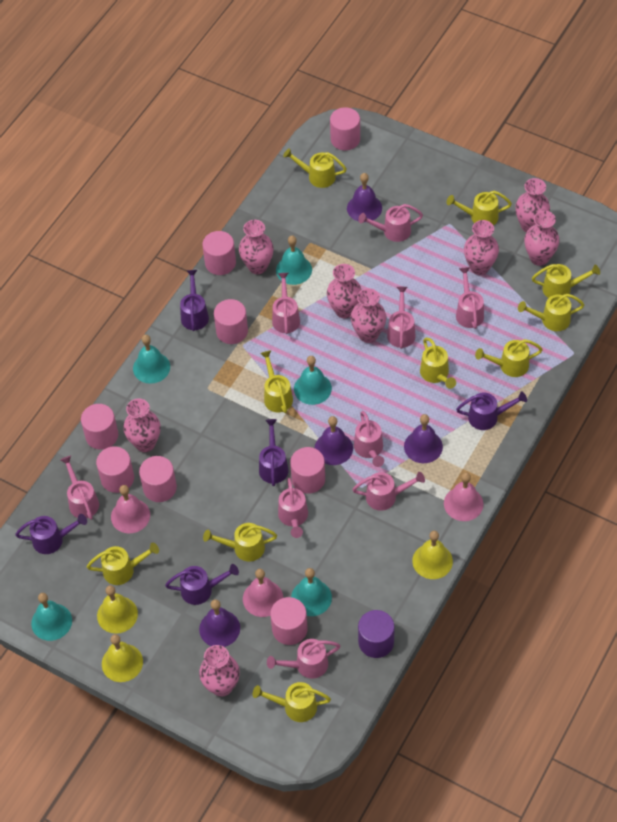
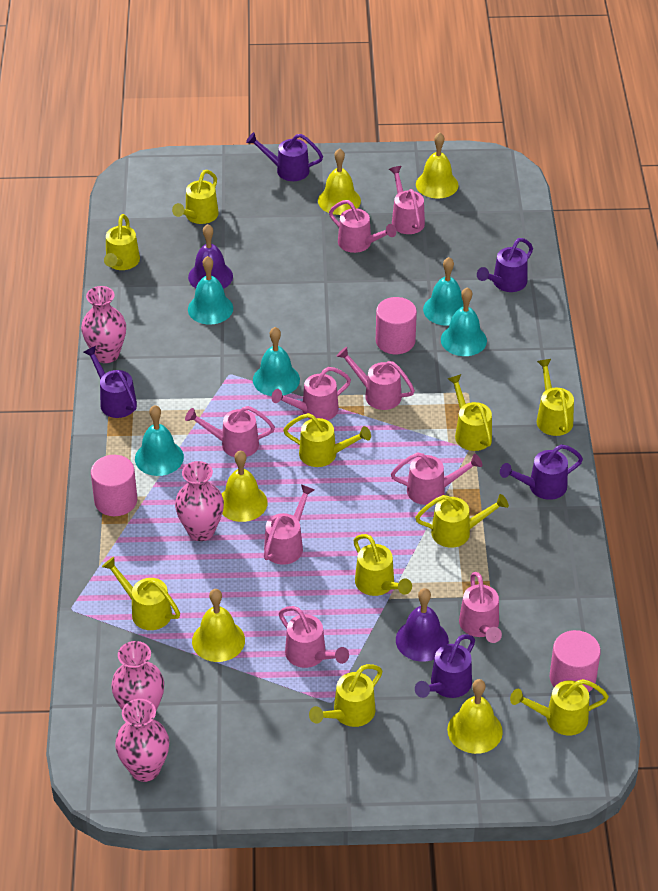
pink bell: [111,485,150,534] [243,569,283,617] [444,472,483,521] = 3 -> none = 0
pink cylinder: [81,404,118,450] [96,446,134,493] [139,456,177,502] [202,231,236,275] [214,299,248,344] [270,597,308,645] [290,447,325,494] [330,107,360,151] = 8 -> [91,455,137,516] [376,297,417,354] [550,630,601,692] = 3
pink vase: [123,398,161,452] [199,645,240,697] [239,220,274,274] [327,264,362,318] [351,288,387,343] [464,220,499,275] [515,178,550,232] [524,211,560,266] = 8 -> [81,286,126,363] [111,641,164,710] [115,699,169,782] [175,461,224,541] = 4
purple bell: [199,599,240,647] [315,416,353,465] [347,173,382,221] [404,414,443,463] = 4 -> [188,224,233,289] [396,588,449,662] = 2
purple cylinder: [358,610,395,658] = 1 -> none = 0
yellow bell: [97,585,138,634] [102,634,143,682] [412,531,453,579] = 3 -> [192,589,245,662] [222,450,267,522] [318,148,361,215] [416,132,459,199] [447,679,503,754] = 5

